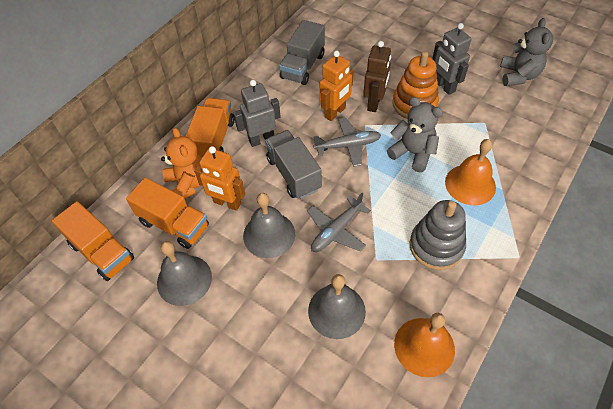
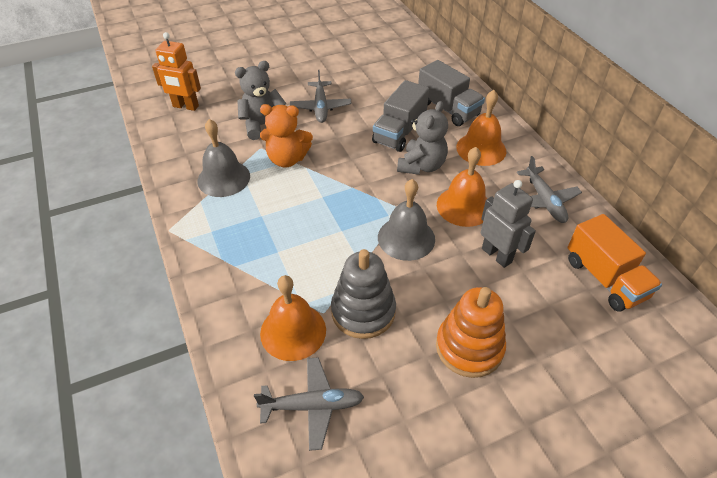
brown robot: [363,41,391,112] = 1 -> none = 0
grey bell: [157,241,212,306] [243,193,295,258] [308,274,366,339] = 3 -> [197,119,250,197] [378,179,435,261] = 2
grey plane: [307,193,371,252] [313,118,381,167] = 2 -> [254,357,364,451] [290,70,352,123] [517,156,582,223] = 3
grey robot: [233,80,281,147] [432,23,471,95] = 2 -> [481,180,536,268] = 1
orange bell: [394,313,455,377] [445,139,496,205] = 2 -> [260,275,326,361] [437,147,487,227] [456,90,506,166] = 3
orange robot: [194,146,245,211] [320,51,354,121] = 2 -> [152,32,201,111] = 1
orange truck: [52,201,134,281] [126,178,209,249] [185,98,235,157] = 3 -> [568,214,662,312] = 1

